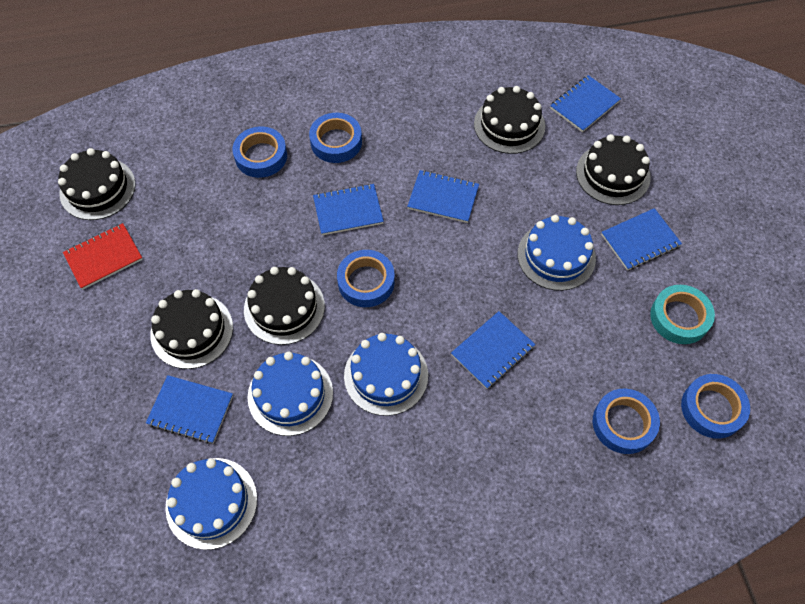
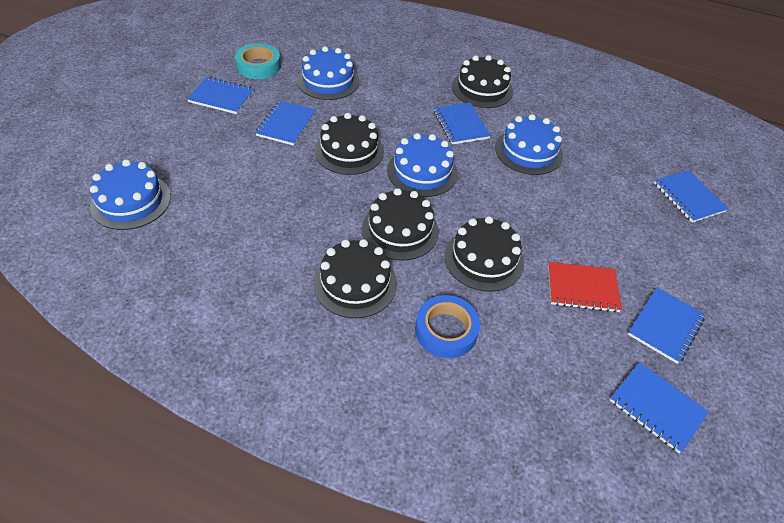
blue tape: [232,127,287,178] [309,113,362,163] [337,250,395,307] [593,388,660,454] [681,374,750,439] = 5 -> [415,295,480,358] = 1

